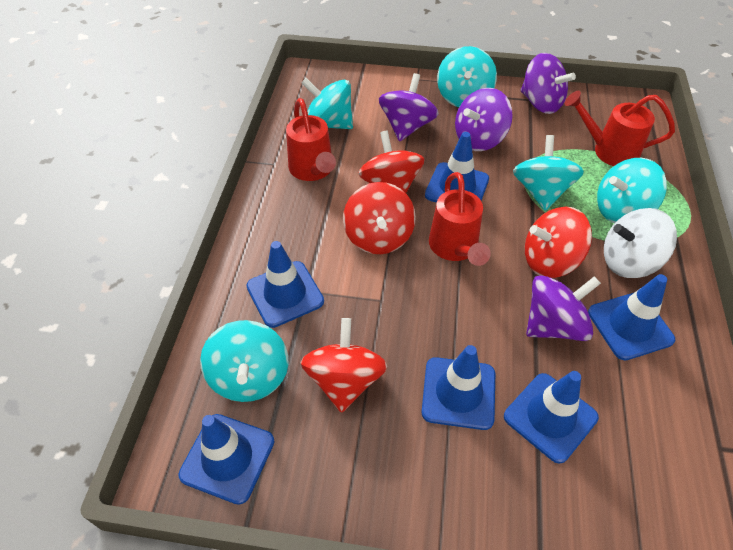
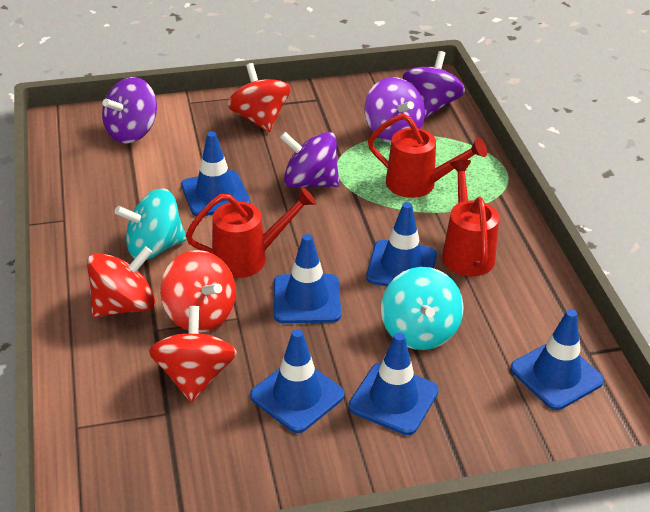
turquoise spinning top: [200,320,288,402] [301,78,353,129] [437,46,497,107] [513,135,584,211] [597,158,667,223] = 5 -> [115,188,186,260] [381,267,464,350] = 2
white spinning top: [604,208,677,278] = 1 -> none = 0

